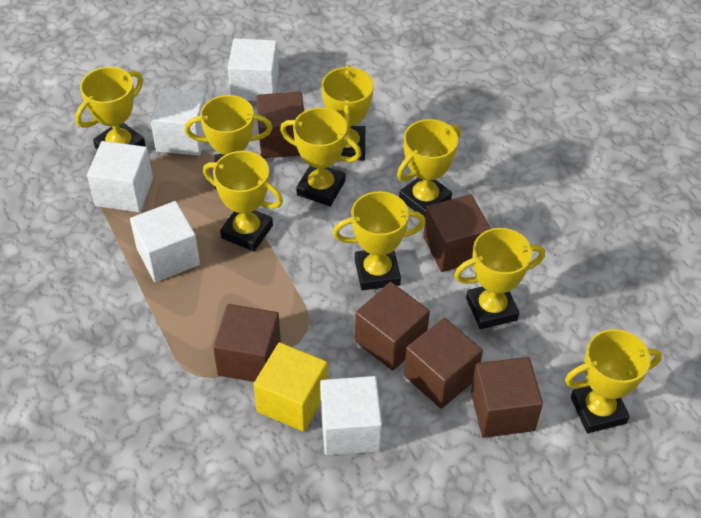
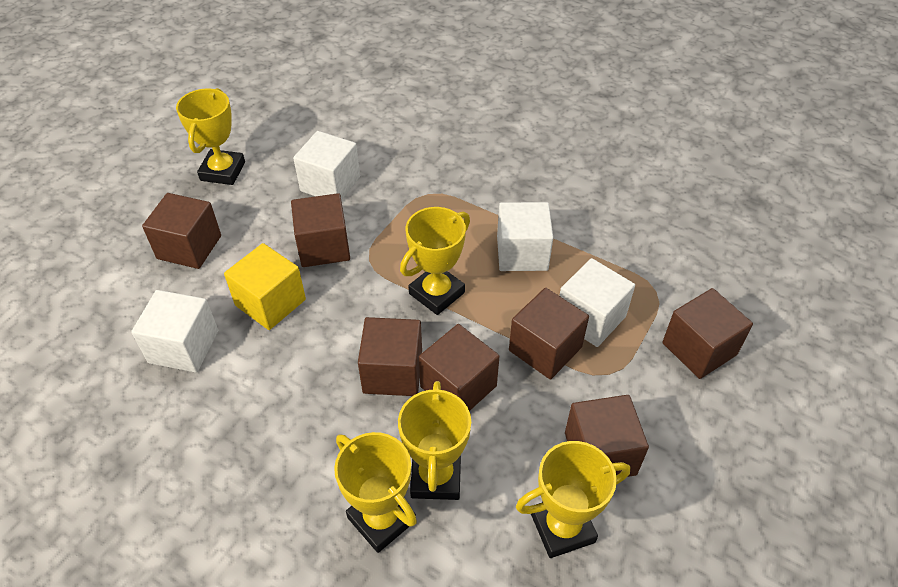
brown cube: [213,304,281,382] [256,92,304,158] [355,282,430,371] [404,318,483,409] [423,194,491,272] [471,357,543,438] = 6 -> [142,193,221,269] [291,193,350,267] [358,317,422,396] [419,324,500,411] [509,288,589,379] [565,395,649,477] [662,288,753,379] = 7
white cube: [87,141,153,212] [130,201,200,282] [150,88,206,156] [228,38,279,101] [320,376,382,455] = 5 -> [131,290,218,373] [293,131,360,200] [497,202,553,271] [559,258,635,347] = 4
yellow trophy: [75,67,146,150] [185,95,273,190] [203,151,283,252] [280,108,361,206] [321,65,374,160] [333,191,426,290] [397,119,461,217] [454,228,545,329] [565,329,662,433] = 9 -> [176,88,245,185] [334,432,417,553] [398,381,471,500] [400,207,470,315] [516,441,630,558] = 5

